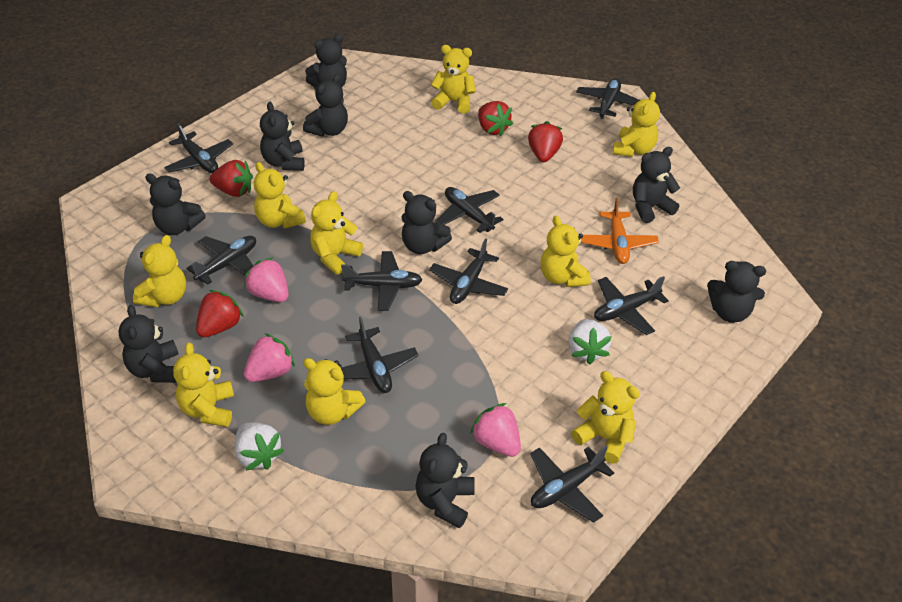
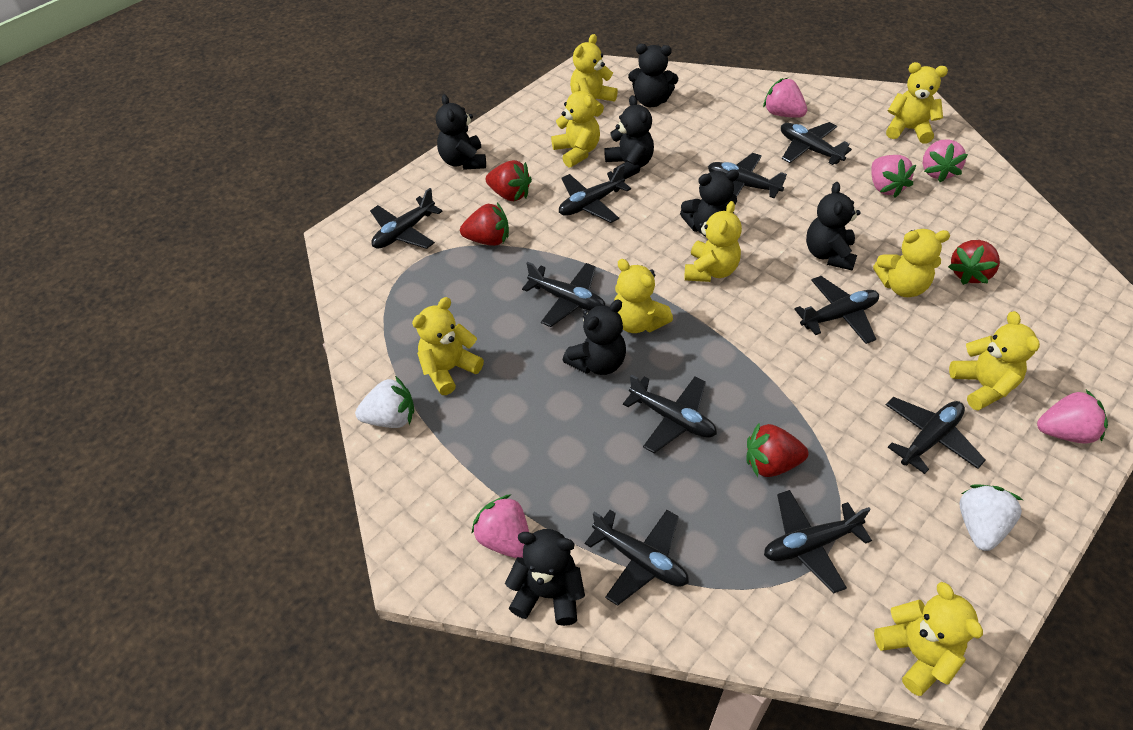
black plane: [164,123,233,173] [186,236,256,285] [341,251,422,311] [341,317,419,393] [429,238,508,304] [435,187,503,233] [530,446,614,523] [576,78,640,119] [594,276,669,335] = 9 -> [370,188,443,249] [522,262,605,327] [559,164,631,223] [585,510,689,606] [623,375,717,453] [708,153,787,198] [764,490,872,594] [781,122,852,165] [794,276,879,344] [886,397,986,474] = 10
black teddy bear: [119,305,179,383] [145,174,206,235] [260,102,305,171] [303,74,348,137] [305,34,347,88] [401,191,452,254] [415,433,475,528] [633,147,680,223] [707,261,766,323] = 9 -> [436,94,486,170] [505,529,585,626] [563,299,626,375] [604,95,654,179] [628,44,678,107] [680,169,739,236] [806,182,861,271] = 7
orange plane: [581,198,659,264] = 1 -> none = 0
pink strawberry: [244,258,289,302] [244,333,295,382] [470,403,521,457] = 3 -> [471,494,529,558] [763,78,807,118] [871,155,916,198] [923,139,968,182] [1037,390,1108,444] = 5

